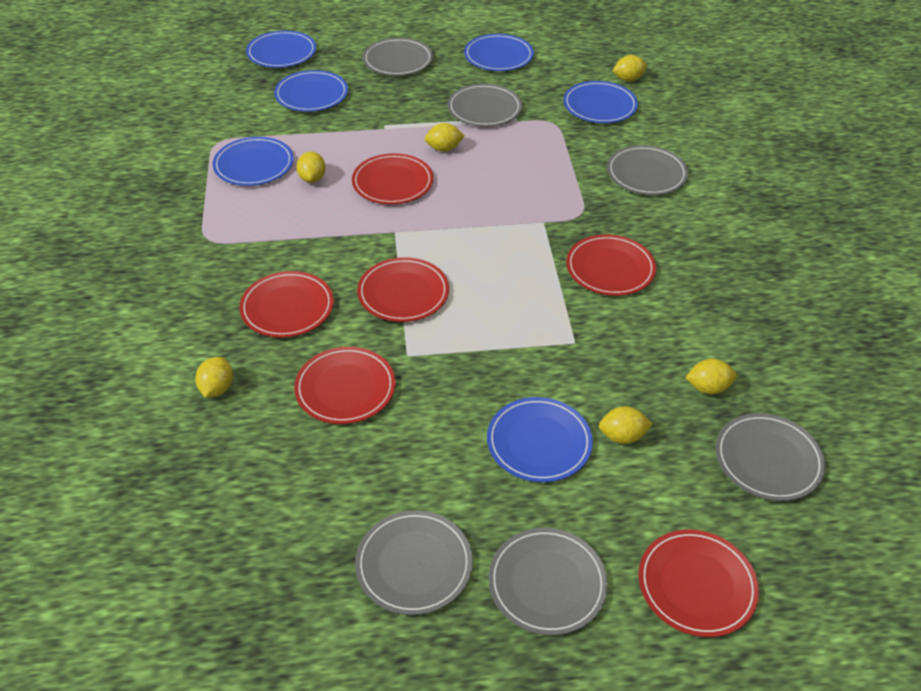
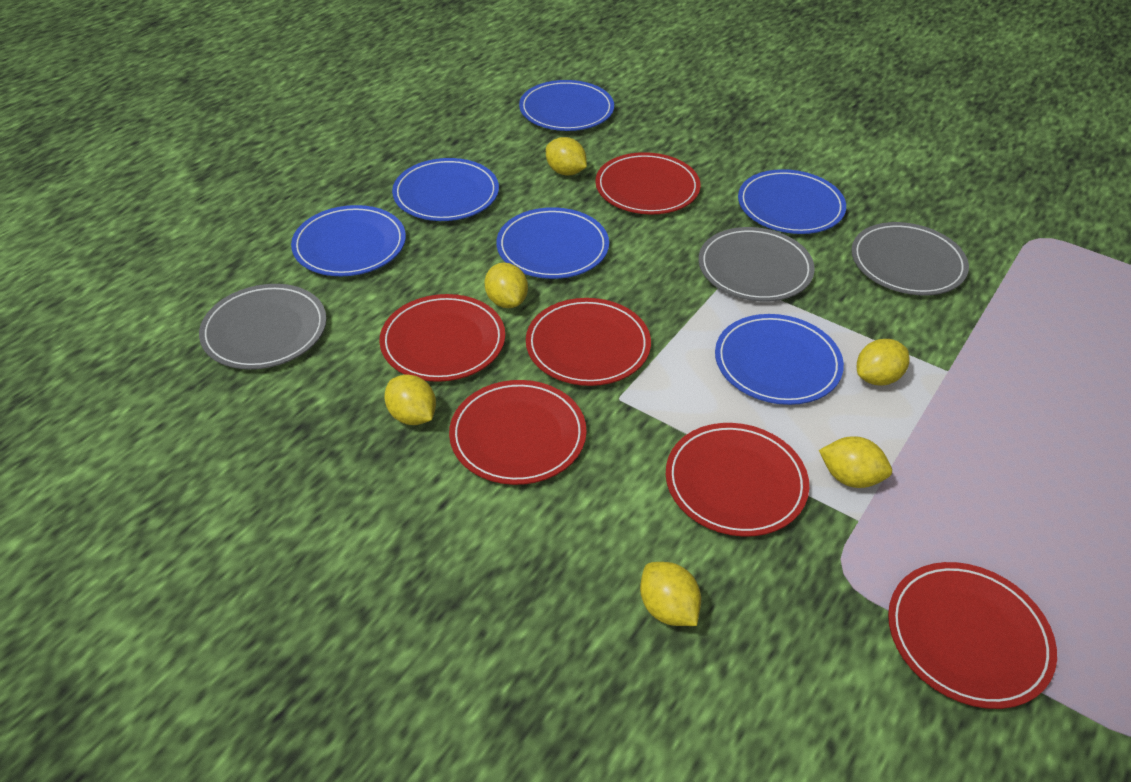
grey plate: [355,510,473,615] [363,38,433,76] [447,84,522,127] [489,528,608,635] [607,145,688,195] [716,413,825,501] = 6 -> [199,284,326,369] [698,227,815,301] [851,222,969,295] = 3

